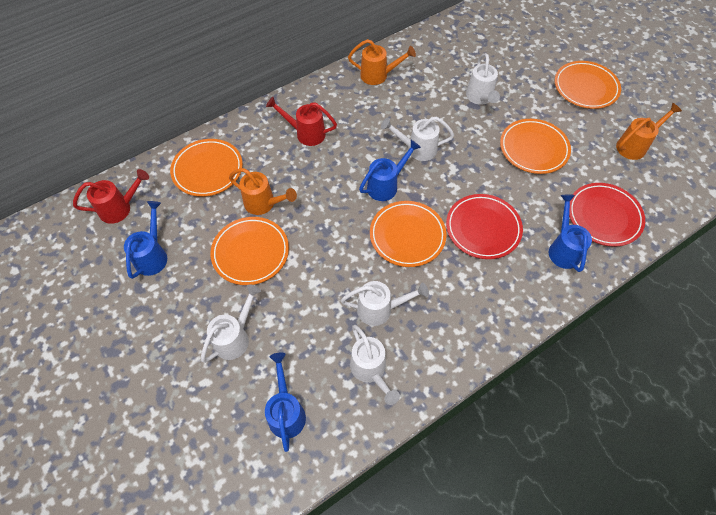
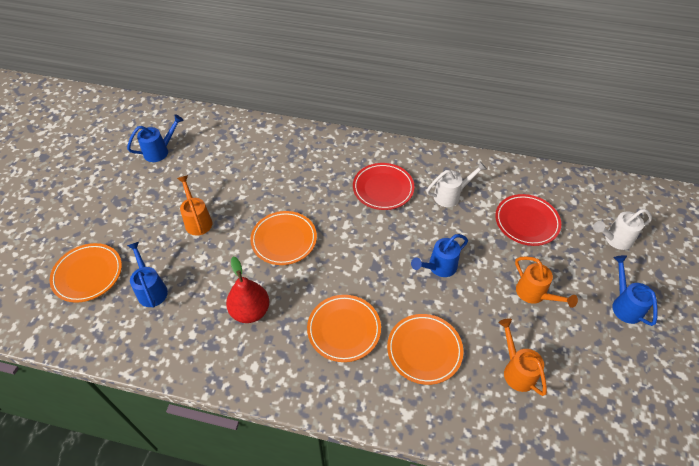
orange plate: [170,139,243,197] [210,217,289,285] [370,201,446,267] [500,119,571,174] [555,61,621,109] = 5 -> [50,243,122,303] [250,211,317,265] [307,295,381,362] [387,314,463,385] = 4
red pear: none = 0 -> [226,257,269,323] = 1
red watering can: [73,169,149,224] [266,97,337,146] = 2 -> none = 0
white watering can: [201,284,261,363] [341,281,429,326] [350,325,400,405] [381,117,454,161] [466,53,500,105] = 5 -> [426,161,487,207] [593,209,652,250] = 2

